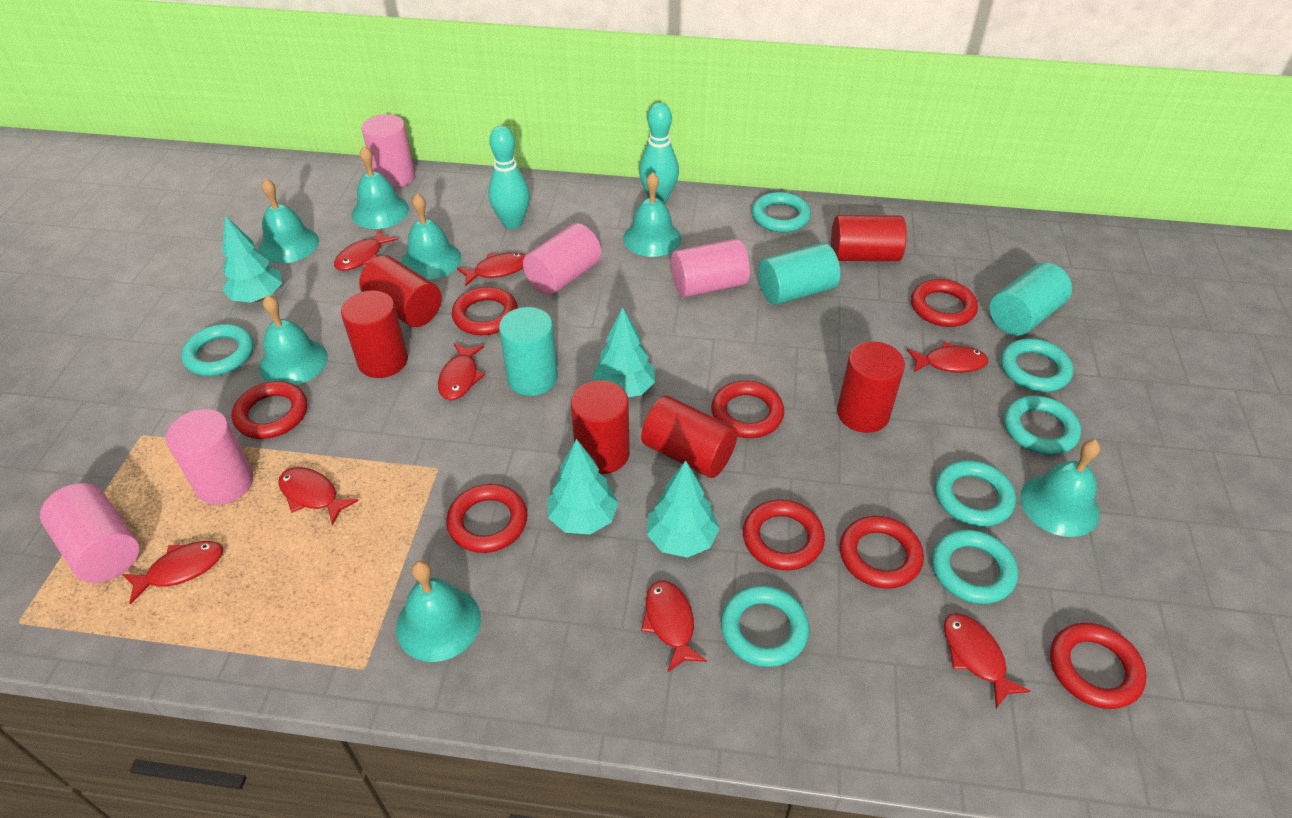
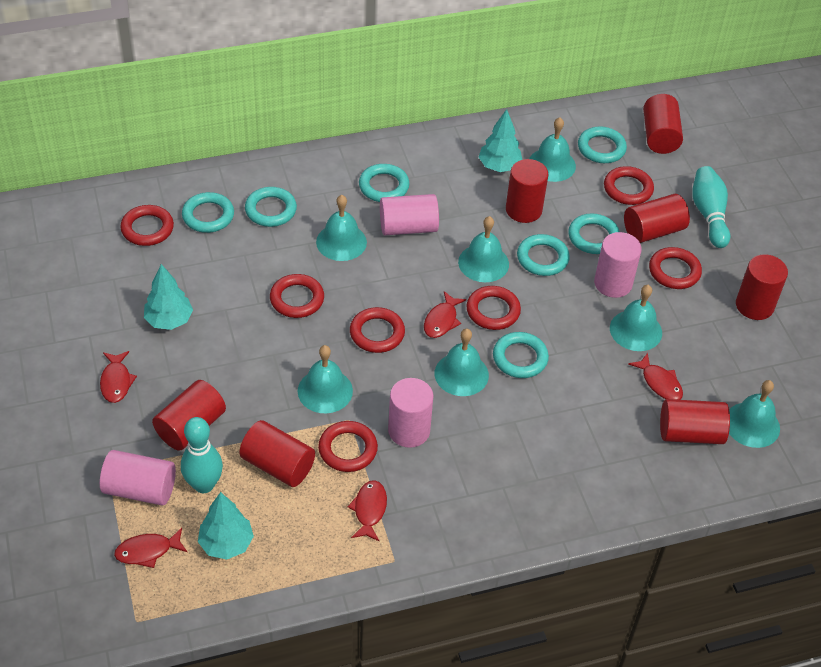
pink cylinder: [40,483,139,583] [166,409,253,505] [362,114,415,188] [523,223,602,295] [671,239,750,297] = 5 -> [100,450,176,506] [380,194,439,235] [388,378,434,448] [594,232,642,298] = 4
red cylinder: [341,290,408,378] [359,255,442,327] [571,380,630,474] [641,396,738,478] [831,215,907,261] [837,341,905,433] = 6 -> [152,380,226,451] [239,420,315,487] [506,159,548,223] [624,194,690,243] [643,94,683,154] [660,399,730,444] [736,254,788,320] = 7
red fish: [122,541,223,605] [278,467,359,525] [334,230,398,271] [438,343,485,400] [457,252,526,287] [641,581,707,672] [907,342,988,373] [944,613,1031,708] = 8 -> [100,351,137,403] [114,528,187,568] [348,480,387,541] [424,291,466,338] [628,353,683,400] = 5
red ring: [232,381,307,439] [446,484,528,553] [452,287,518,335] [711,381,784,438] [743,499,825,570] [840,516,924,589] [911,279,978,327] [1050,623,1147,709] = 8 -> [120,205,174,246] [270,274,324,318] [318,421,378,472] [350,307,405,353] [466,286,521,330] [604,166,654,205] [649,247,702,289] = 7
turquoise cylinder: [499,307,558,396] [758,243,840,305] [989,263,1072,336] = 3 -> none = 0
turquoise tree: [222,215,282,303] [548,439,619,534] [592,307,655,397] [647,461,720,558] = 4 -> [144,264,193,330] [198,492,254,560] [479,109,522,172] = 3

